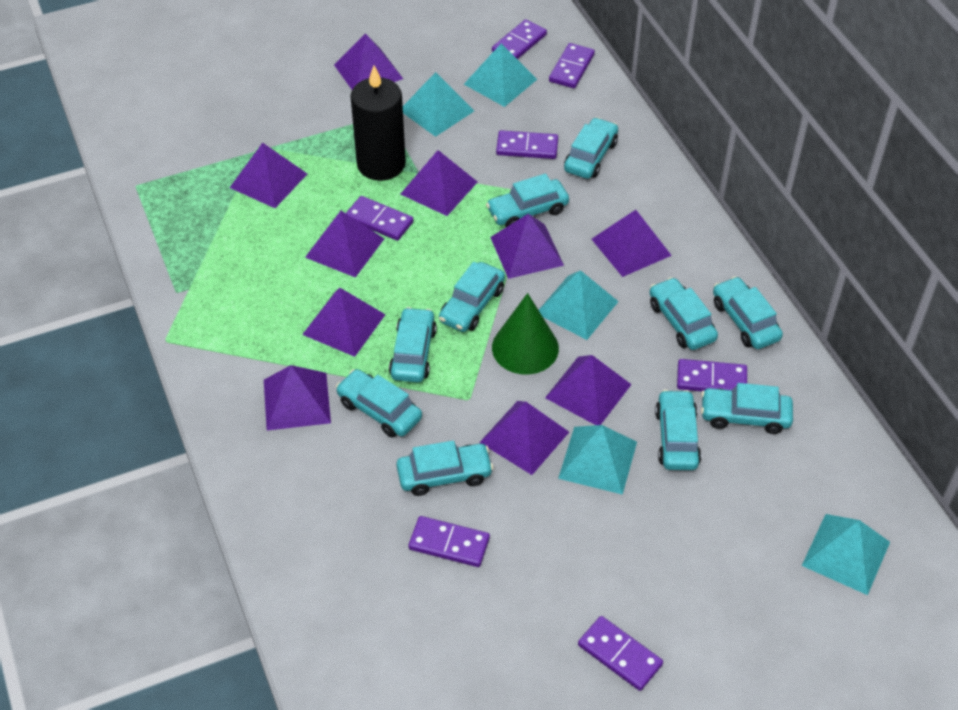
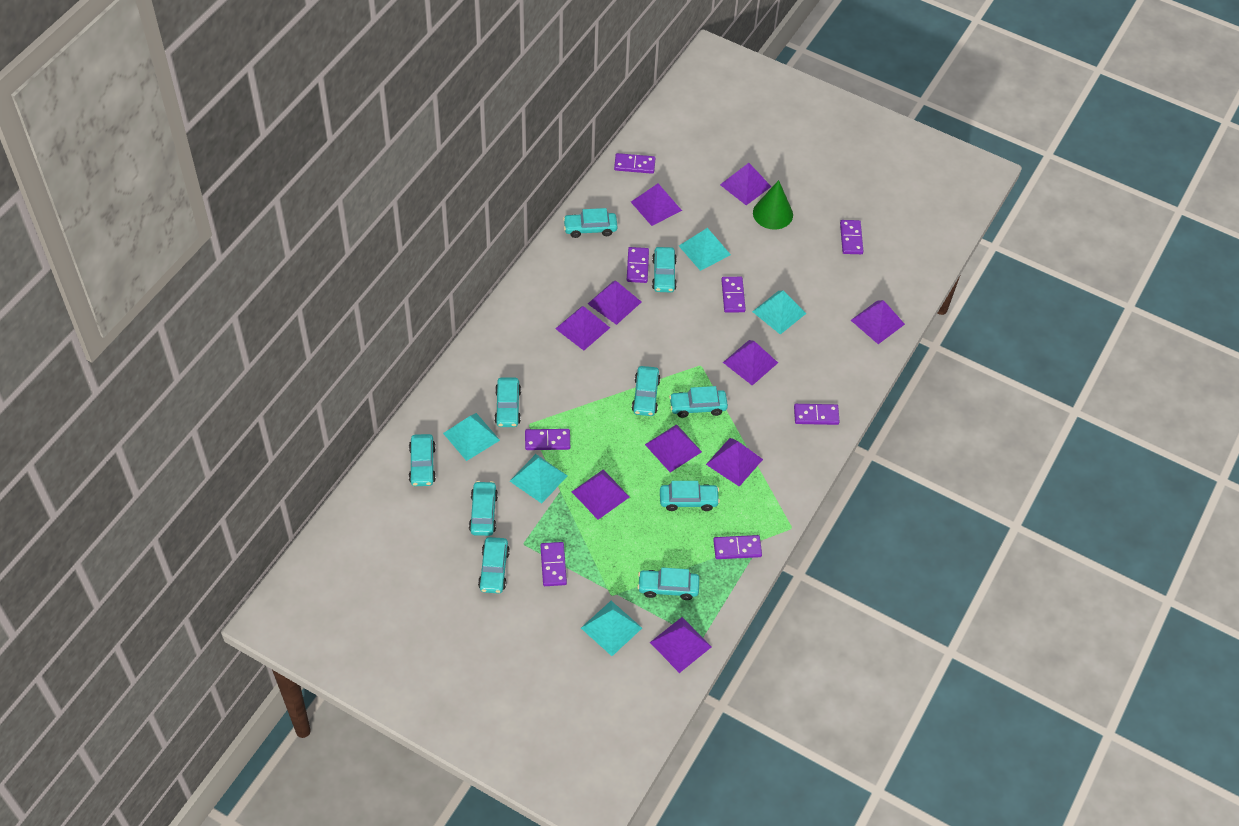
black candle: [350,66,406,181] = 1 -> none = 0
purple domino: [346,196,414,241] [409,516,490,567] [492,19,547,59] [496,130,558,159] [549,43,595,88] [578,616,663,691] [677,359,747,391] = 7 -> [525,429,570,450] [540,542,567,586] [614,153,656,174] [627,247,649,283] [713,535,762,559] [721,277,746,312] [794,404,840,425] [840,220,863,254] = 8

